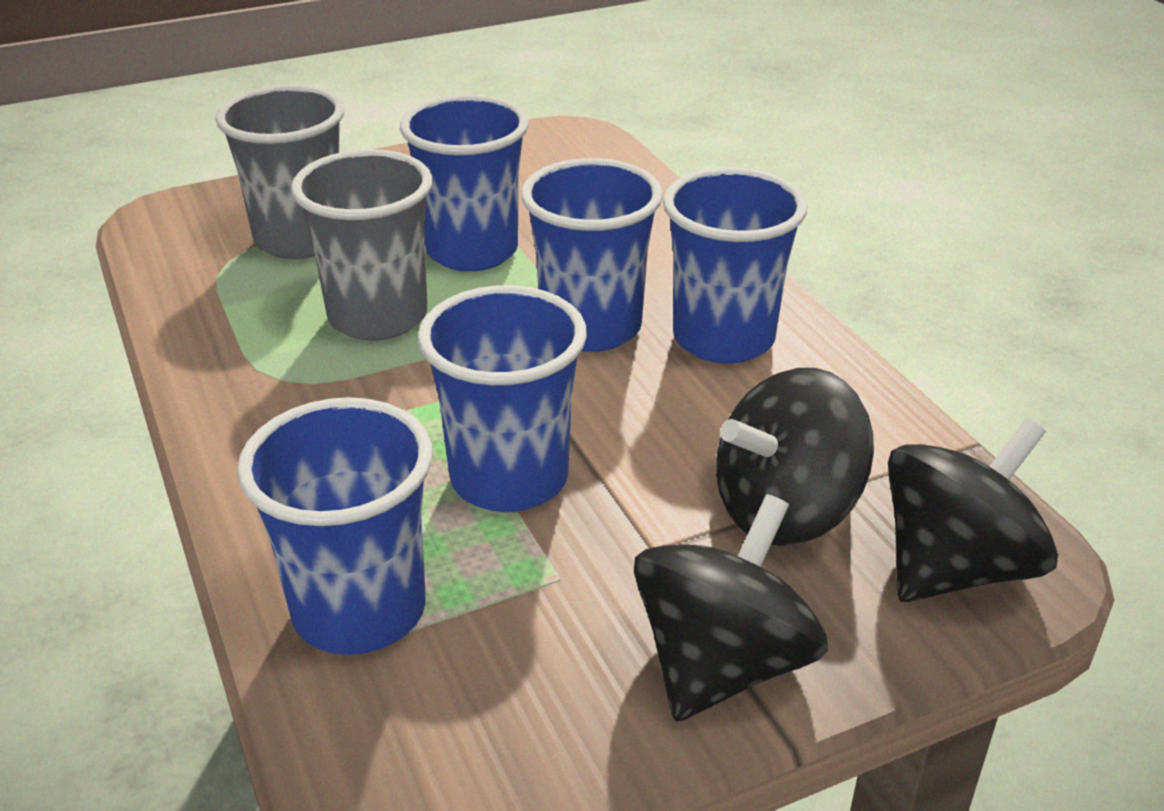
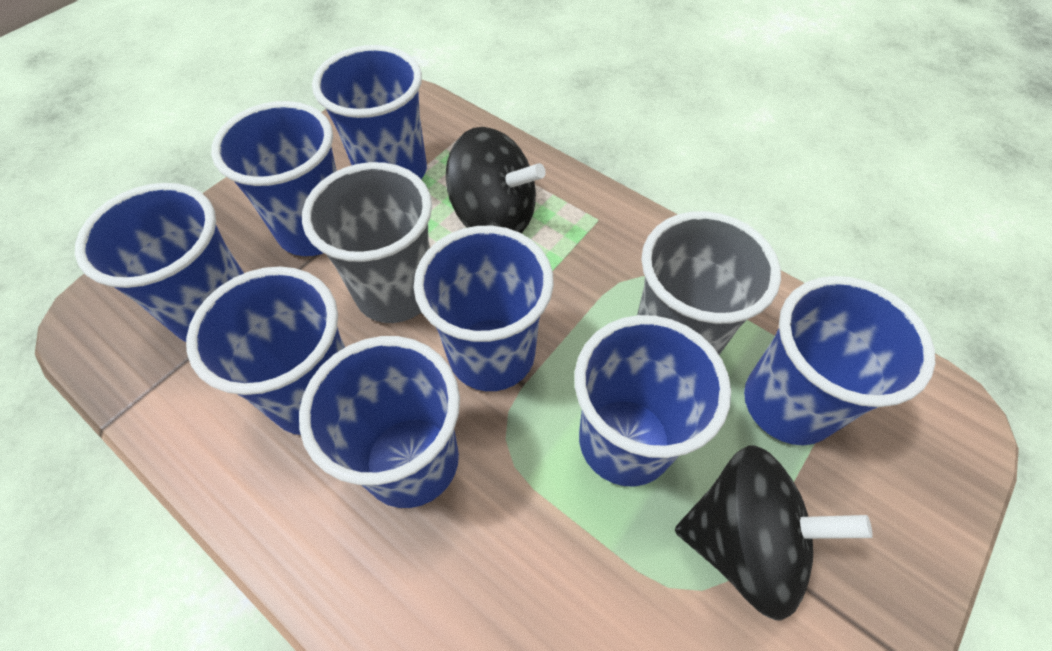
black spinning top: [634,494,828,721] [716,368,874,546] [888,418,1058,602] = 3 -> [446,127,546,233] [675,445,873,621] = 2
blue cup: [237,397,432,655] [400,95,529,272] [418,285,587,512] [521,158,663,352] [663,168,808,364] = 5 -> [75,183,244,342] [186,266,345,435] [211,101,337,256] [299,336,460,508] [312,45,427,179] [413,226,554,391] [574,315,731,486] [744,276,935,445] = 8

